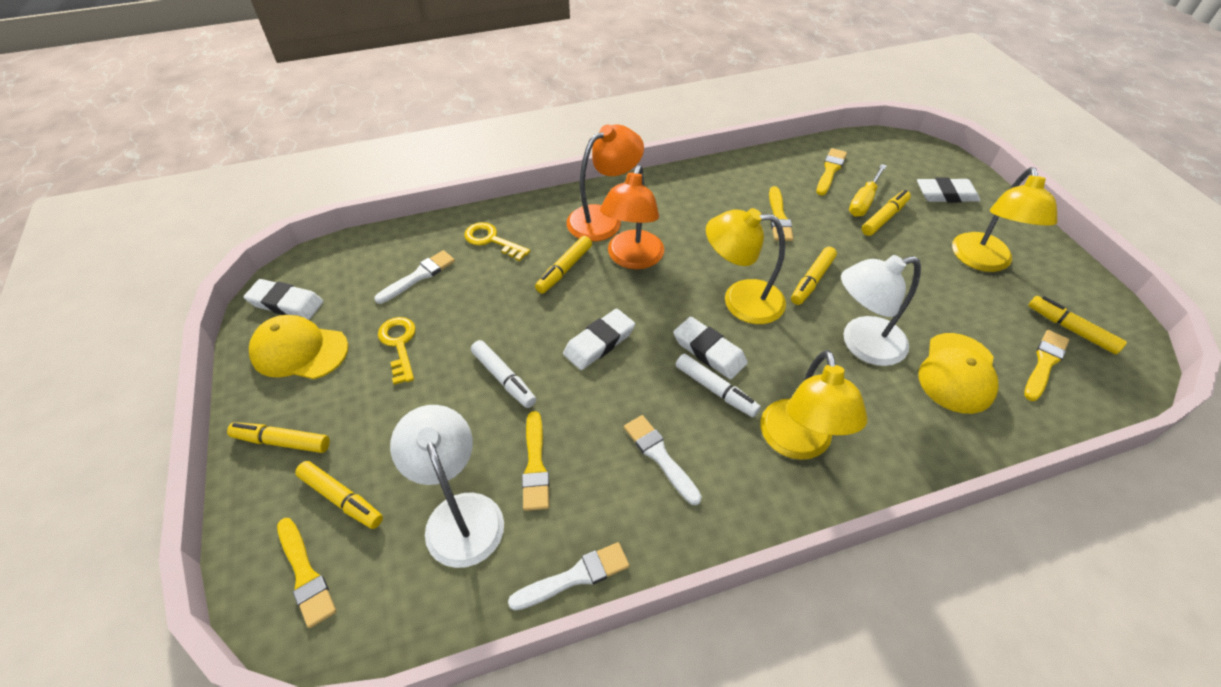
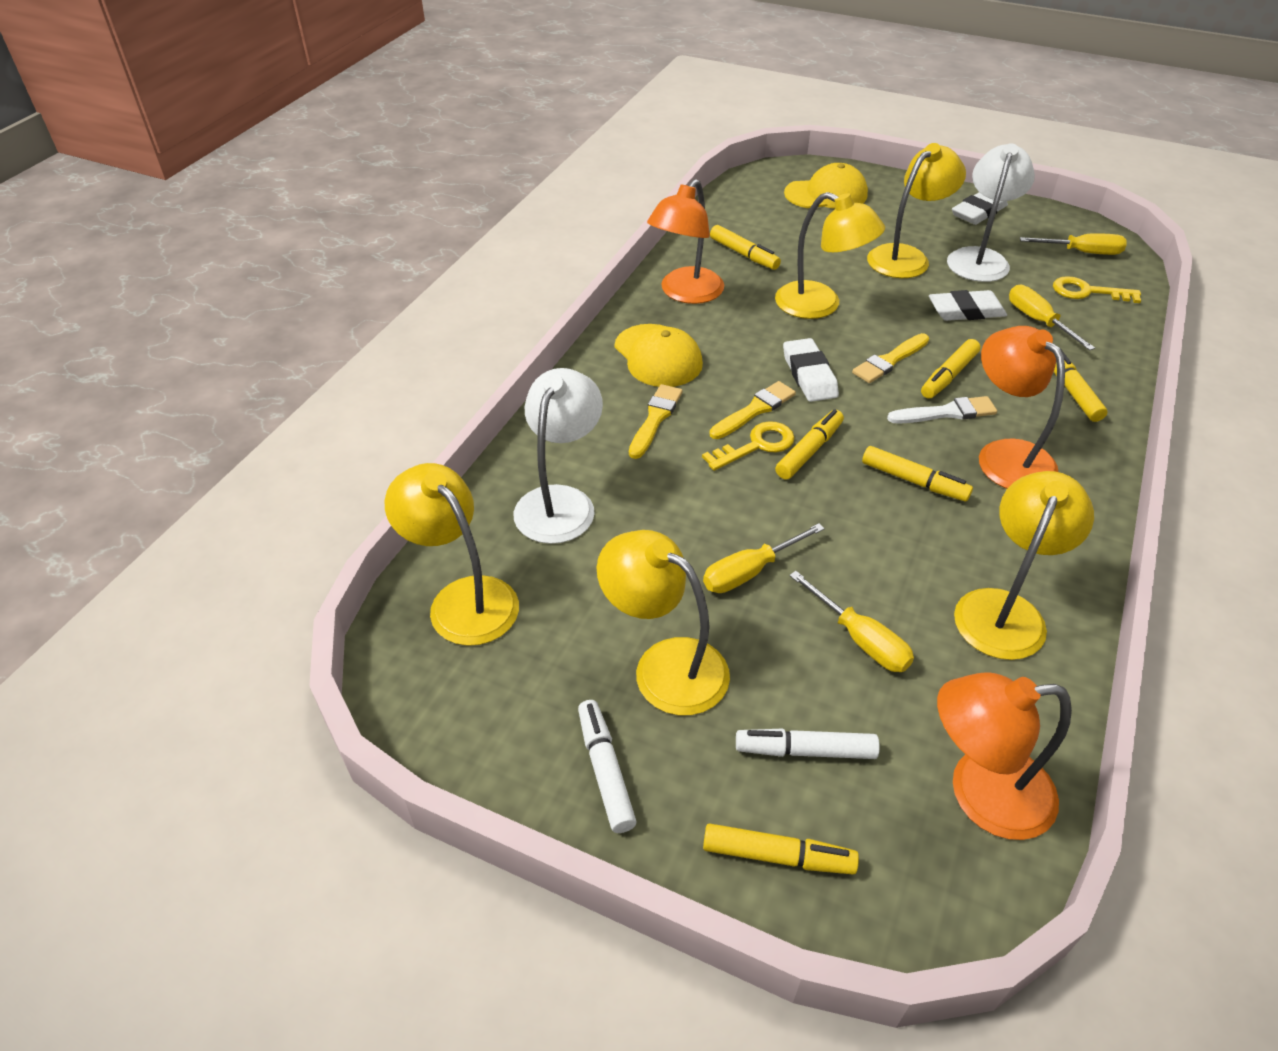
orange lamp: [567,125,644,241] [600,165,664,269] = 2 -> [647,179,724,304] [937,672,1072,840] [979,326,1065,489] = 3
white brush: [374,250,455,304] [508,542,629,611] [624,415,702,505] = 3 -> [887,396,997,424] = 1
white eraser: [244,279,324,320] [563,309,635,370] [673,317,748,380] [917,177,980,203] = 4 -> [783,338,839,402] [929,290,1007,321] [952,192,1008,225] = 3
yellow brush: [277,518,336,628] [522,411,549,511] [769,186,794,241] [816,148,847,196] [1024,330,1069,401] = 5 -> [629,384,683,459] [709,381,796,439] [852,333,929,383] = 3
yellow lamp: [706,208,786,324] [761,350,867,460] [952,167,1057,272] = 3 -> [385,463,519,646] [597,530,730,715] [775,192,885,319] [867,143,966,278] [954,471,1094,660] = 5
yellow screwdriver: [849,164,887,217] = 1 -> [703,523,825,593] [789,571,914,672] [1009,285,1095,351] [1020,233,1127,255] = 4

